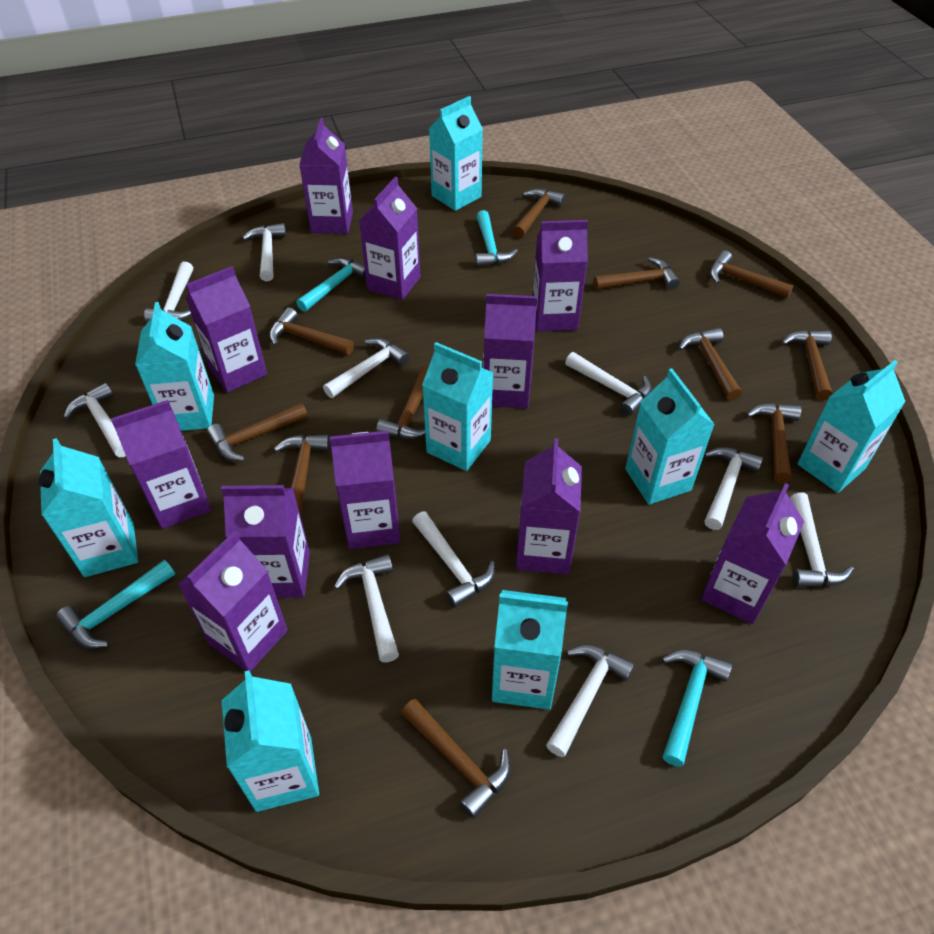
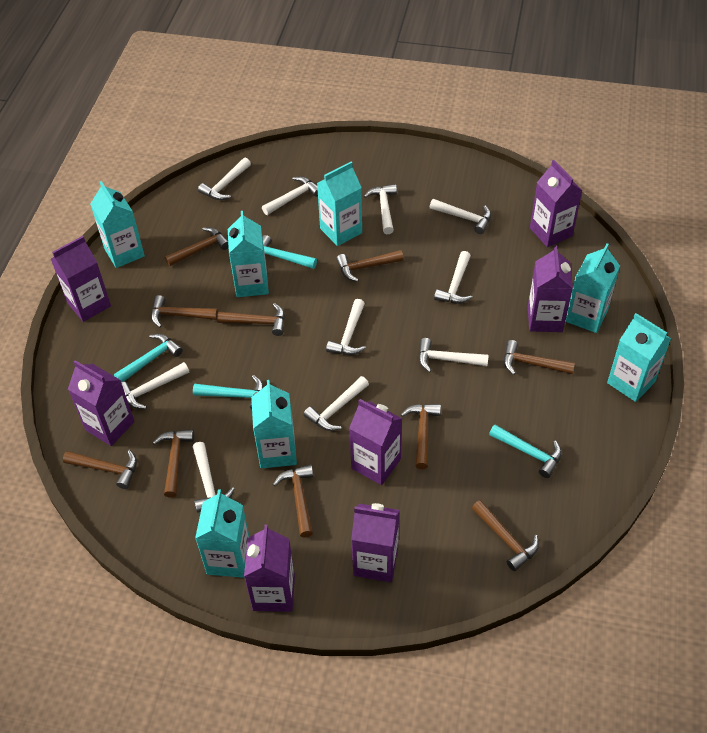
brown hammer: [207,403,308,461] [269,308,354,355] [274,434,330,517] [376,366,429,439] [401,699,511,819] [513,189,565,238] [593,257,680,290] [679,328,742,400] [710,251,793,298] [746,403,801,483] [782,330,832,400] = 11 -> [63,450,137,489] [151,295,218,328] [153,429,194,498] [165,227,229,266] [217,303,285,336] [273,464,313,538] [336,250,404,282] [401,404,441,469] [472,500,539,571] [504,340,575,375] = 10
purple carton: [111,400,211,529] [178,531,288,672] [186,266,267,393] [221,485,310,598] [299,118,353,234] [330,431,401,549] [359,177,421,300] [483,294,537,408] [516,438,582,574] [533,220,588,332] [701,483,804,624] = 11 -> [51,236,111,322] [68,360,135,446] [244,525,295,612] [349,399,403,485] [351,503,399,582] [528,245,573,332] [530,160,582,247] = 7
turquoise carton: [38,438,138,577] [135,302,214,431] [222,670,319,812] [422,342,493,471] [429,96,483,211] [492,590,568,710] [625,368,715,505] [797,360,906,493] = 8 -> [90,181,145,268] [195,489,250,578] [228,211,269,297] [251,380,297,468] [317,162,362,246] [566,243,620,333] [607,313,671,402] = 7

